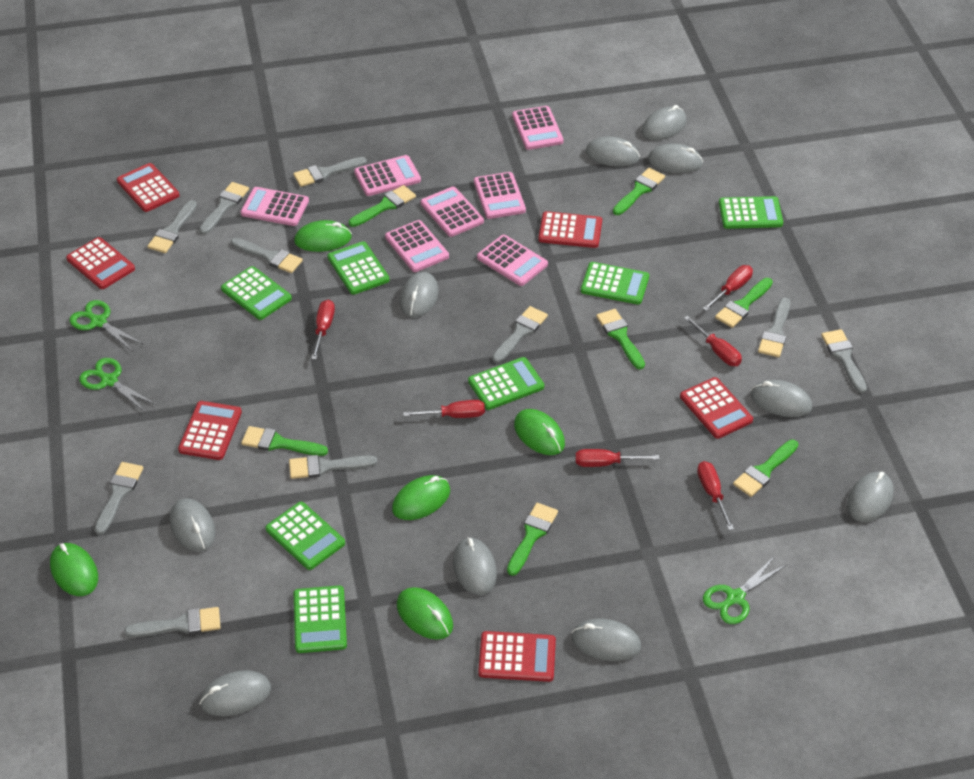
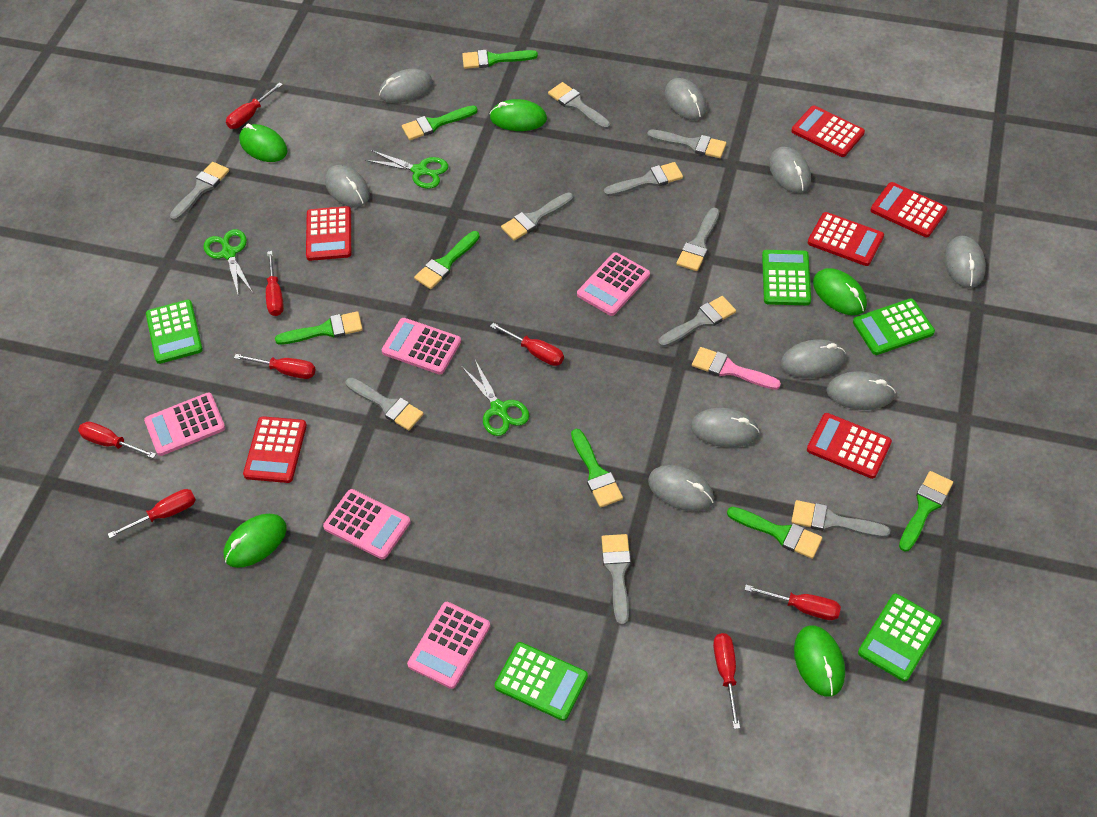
green calculator: [221,266,292,320] [266,502,345,570] [294,585,347,653] [327,241,389,295] [468,357,544,410] [581,262,649,305] [719,196,783,229] = 7 -> [146,300,203,364] [494,642,588,721] [762,250,811,305] [853,298,935,355] [858,594,942,682] = 5
grey mouse: [170,498,215,551] [199,670,271,716] [400,272,438,317] [453,537,497,595] [571,619,641,661] [586,136,640,167] [642,105,687,140] [648,143,703,173] [751,380,812,417] [847,472,894,522] = 10 -> [325,165,370,208] [379,69,433,103] [648,465,714,512] [664,78,707,120] [691,408,760,448] [769,147,811,193] [780,339,845,378] [826,371,896,410] [944,236,986,288] = 9
pink brush: none = 0 -> [692,347,781,390] = 1
pink calculator: [241,187,309,226] [354,155,421,196] [385,220,449,272] [421,187,484,237] [474,172,526,219] [477,235,548,286] [512,106,564,150] = 7 -> [144,392,226,456] [323,489,411,559] [382,318,461,374] [407,602,490,689] [577,252,650,316] = 5
red screwdriver: [311,300,335,360] [403,400,485,418] [575,449,659,467] [684,316,742,366] [697,461,734,530] [703,265,753,311] = 6 -> [78,421,156,458] [108,489,196,538] [226,82,283,129] [234,354,316,379] [266,251,284,316] [490,323,564,366] [713,633,740,729] [744,585,841,620] = 8

